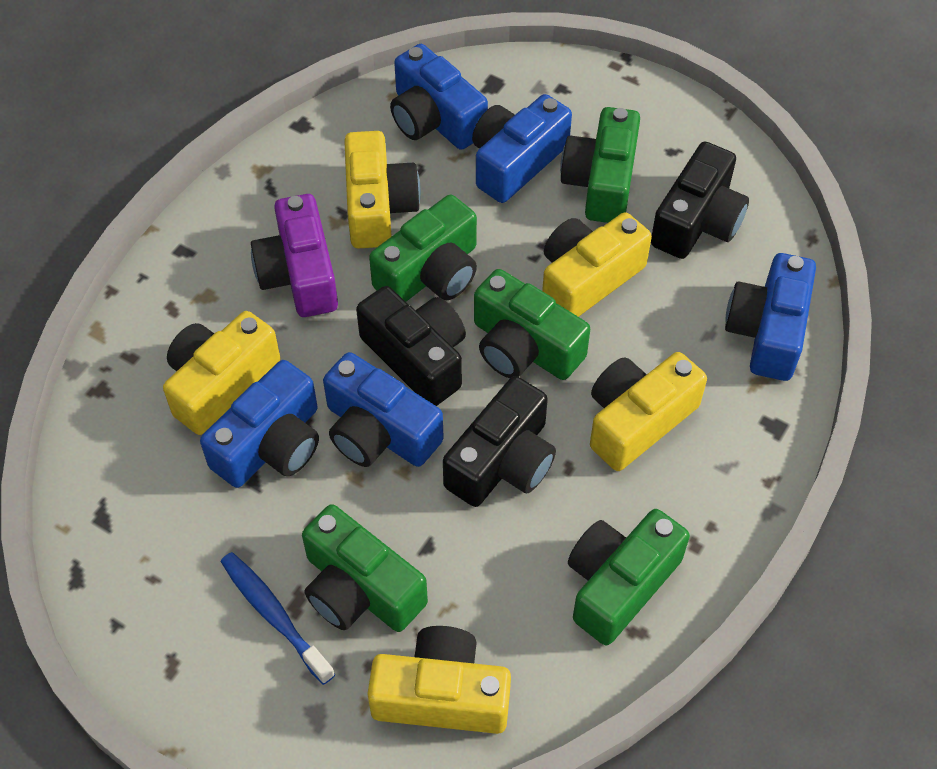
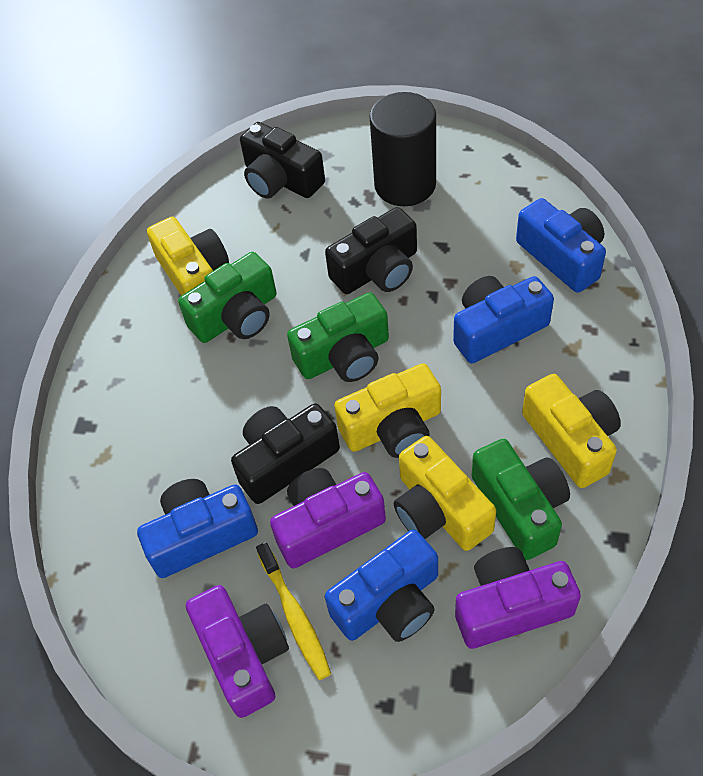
black cylinder: none = 0 -> [369,92,436,206] = 1
blue camera: [200,360,319,488] [323,352,444,467] [390,44,488,150] [472,94,572,203] [725,253,816,381] = 5 -> [137,479,258,578] [325,529,438,642] [453,276,554,363] [516,198,606,293] = 4
blue toothbrush: [221,552,335,685] = 1 -> none = 0
green camera: [302,504,428,632] [369,195,477,302] [474,269,590,380] [560,107,640,223] [568,509,690,645] = 5 -> [178,252,277,343] [287,292,389,382] [472,439,570,560] = 3
purple camera: [251,194,338,317] = 1 -> [186,585,289,718] [270,468,386,569] [455,547,581,649] = 3
yellow camera: [163,311,280,435] [344,131,421,249] [367,626,511,734] [542,212,652,317] [590,352,707,471] = 5 -> [147,217,229,296] [334,363,441,458] [394,436,496,551] [522,374,621,488] = 4
yellow toothbrush: none = 0 -> [256,542,331,680] = 1

